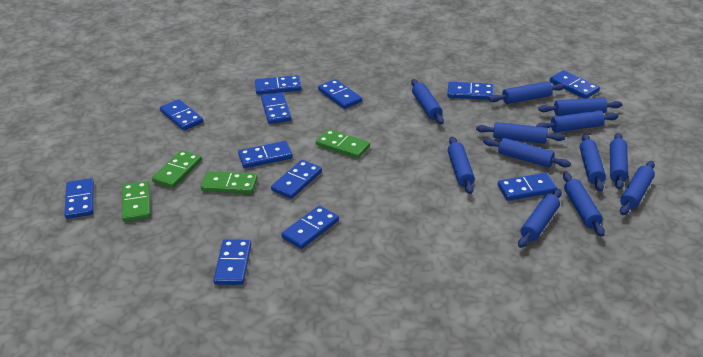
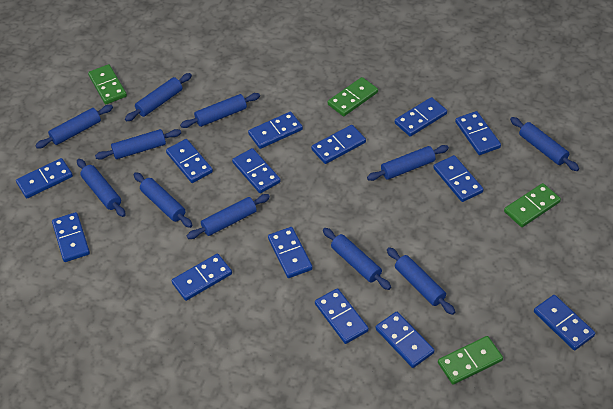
blue domino: [64,178,94,219] [160,99,203,131] [213,239,252,285] [238,141,293,168] [255,75,301,95] [261,92,291,124] [271,160,322,199] [281,205,339,249] [318,79,362,109] [447,82,494,100] [498,173,558,201] [550,70,600,99] = 12 -> [16,158,73,198] [52,212,90,262] [166,139,213,183] [172,254,232,301] [232,148,281,193] [248,112,303,149] [268,227,313,278] [311,125,366,164] [315,288,369,344] [376,312,435,368] [395,97,447,137] [433,155,484,202] [455,111,501,155] [534,295,595,350] = 14
blue rolling pin: [411,79,444,124] [448,136,475,194] [476,122,565,144] [483,138,571,168] [489,81,565,104] [518,189,562,248] [536,110,619,132] [538,98,623,116] [563,172,605,237] [580,134,606,192] [610,133,628,190] [620,161,655,215] = 12 -> [35,105,113,149] [77,159,126,217] [95,129,181,160] [125,73,192,121] [134,172,192,228] [180,93,260,128] [187,194,270,239] [323,228,391,290] [367,145,449,181] [387,247,455,315] [510,117,579,171] = 11

